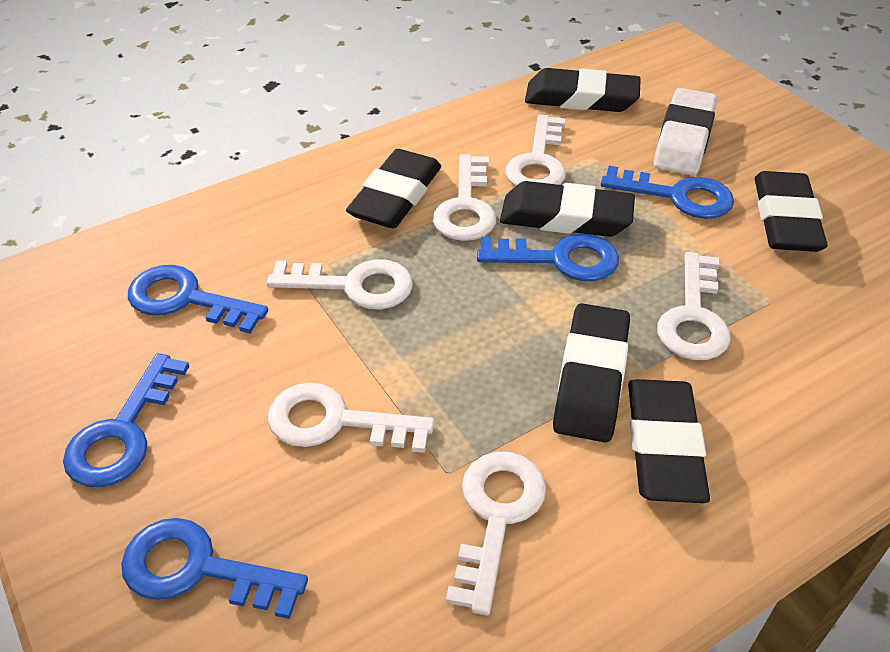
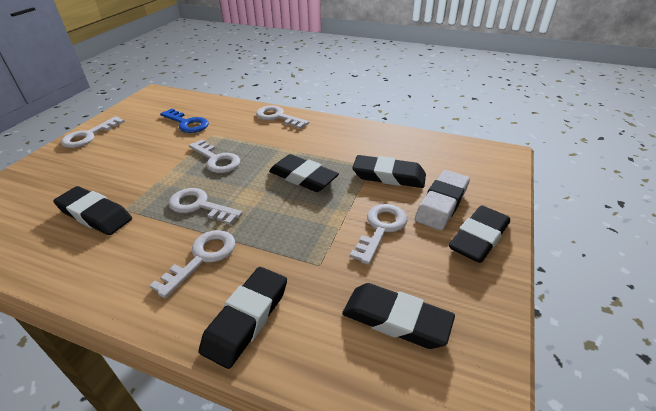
blue key: [63,353,189,487] [121,518,308,619] [128,265,268,334] [477,234,619,281] [601,166,734,219] = 5 -> [160,109,209,133] = 1

